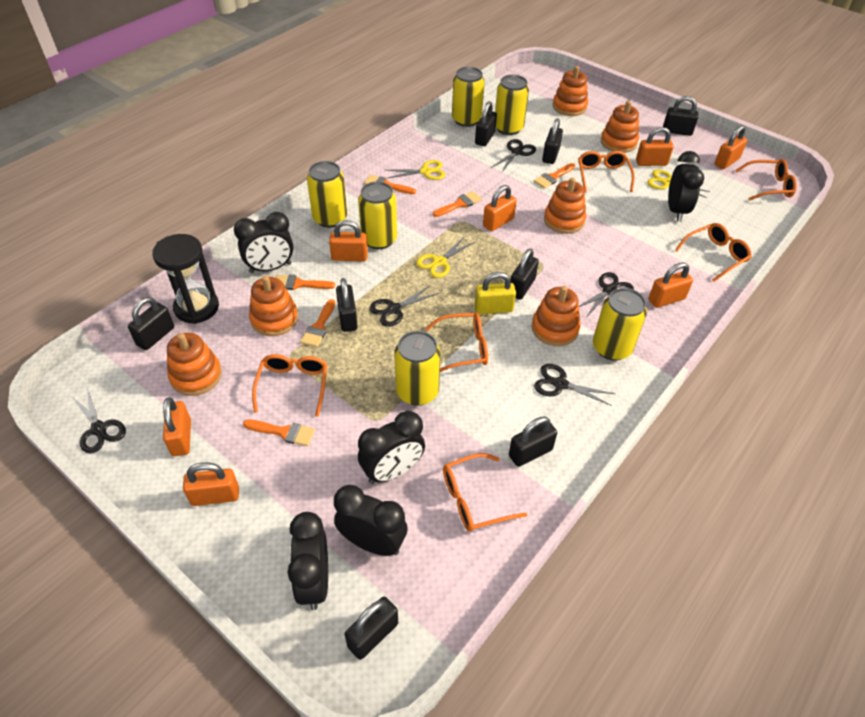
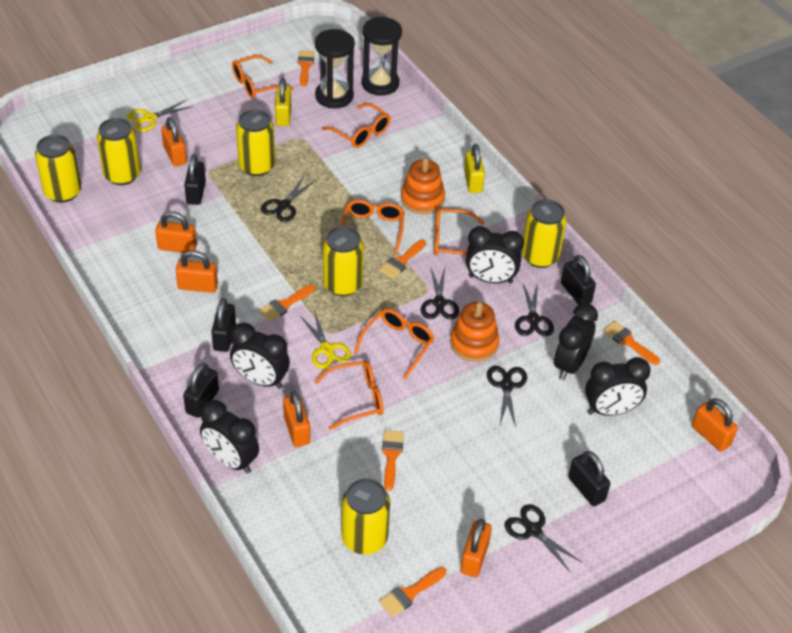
black hourglass: [152,234,219,324] = 1 -> [315,29,355,108] [362,17,402,96] = 2
black padlock: [128,297,174,350] [336,278,358,332] [345,597,398,660] [475,102,497,146] [509,417,557,467] [511,248,539,300] [542,118,563,164] [663,96,698,136] = 8 -> [183,362,219,418] [184,154,206,205] [211,298,236,352] [561,255,596,305] [568,451,610,506] = 5
orange padlock: [163,397,191,456] [183,462,239,506] [329,220,368,261] [483,185,517,232] [636,127,674,166] [649,262,693,308] [715,125,747,169] = 7 -> [155,211,197,253] [161,117,187,167] [176,250,218,293] [283,391,310,447] [461,519,492,577] [692,398,738,452] = 6
orange stacking toy: [167,333,222,396] [249,276,298,336] [531,286,580,346] [544,177,586,234] [553,66,588,116] [601,101,639,153] = 6 -> [401,158,445,214] [450,302,499,362] = 2
yellow padlock: [474,272,516,314] = 1 -> [275,78,291,126] [464,144,485,193] = 2
yellow scissors: [386,160,445,180] [416,236,475,278] [647,170,710,198] = 3 -> [127,100,193,132] [300,311,351,369] = 2

